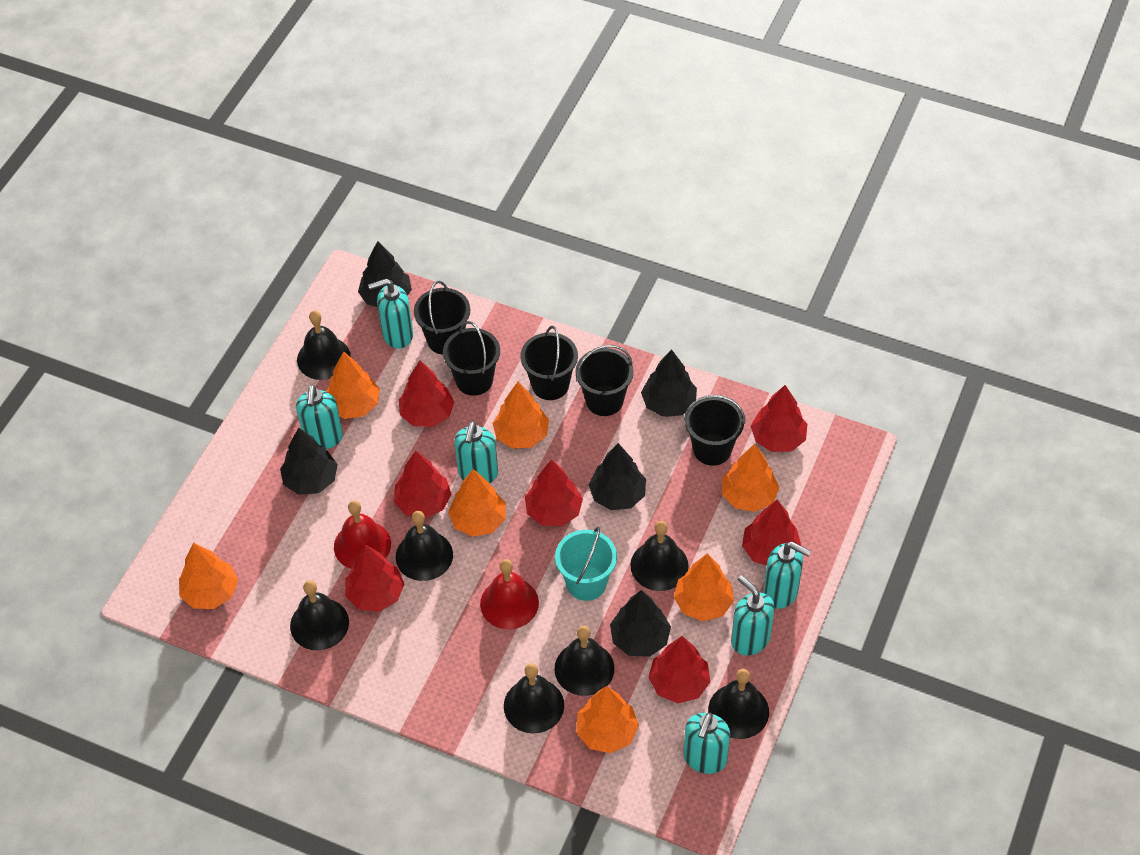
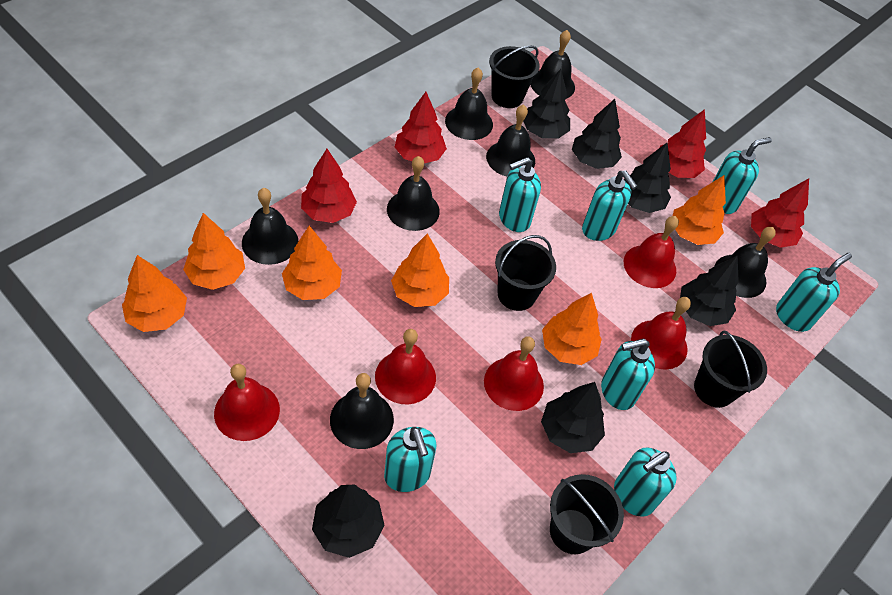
black bucket: [414,281,470,355] [443,321,500,396] [521,326,578,400] [575,345,634,416] [684,395,745,466] = 5 -> [489,46,540,108] [495,235,556,311] [550,474,624,554] [694,330,767,408] = 4
black tree: [280,427,338,495] [358,241,412,307] [588,443,646,510] [610,590,671,657] [641,349,697,417] = 5 -> [312,484,385,558] [523,69,570,138] [541,382,605,453] [572,99,622,169] [624,143,671,213] [680,255,739,326] = 6
orange tree: [179,543,238,609] [326,351,380,419] [448,469,506,537] [493,382,549,449] [576,686,639,753] [674,553,734,621] [722,444,779,512] = 7 -> [122,255,187,332] [183,213,245,290] [282,226,342,300] [391,233,449,307] [542,293,602,365] [673,175,726,245] = 6
red bell: [334,500,391,569] [480,559,539,629] = 2 -> [214,364,280,441] [375,329,436,404] [484,336,544,411] [624,216,679,288] [631,297,691,370] = 5
red tree: [345,545,404,612] [394,451,451,518] [399,360,454,427] [525,459,583,526] [648,636,710,703] [742,500,801,566] [751,385,807,452] = 7 -> [301,149,357,223] [395,92,447,163] [659,109,706,178] [751,178,809,248] = 4
turquoise bucket: [555,527,617,601] = 1 -> none = 0
turquoise soap dispenser: [296,385,343,449] [368,279,413,349] [454,421,498,483] [683,713,730,774] [731,575,775,655] [763,542,811,609] = 6 -> [384,427,436,492] [499,157,541,232] [582,170,638,241] [601,339,655,410] [614,447,677,517] [713,137,772,214] [776,253,852,332] = 7

